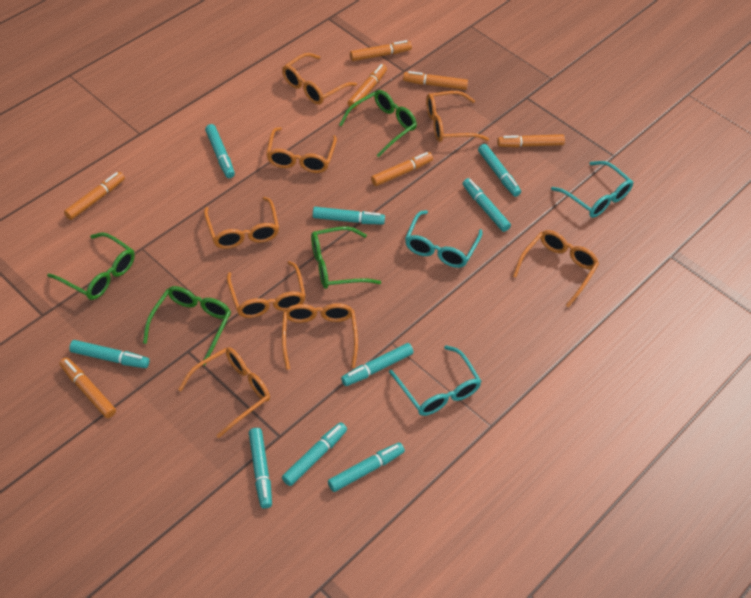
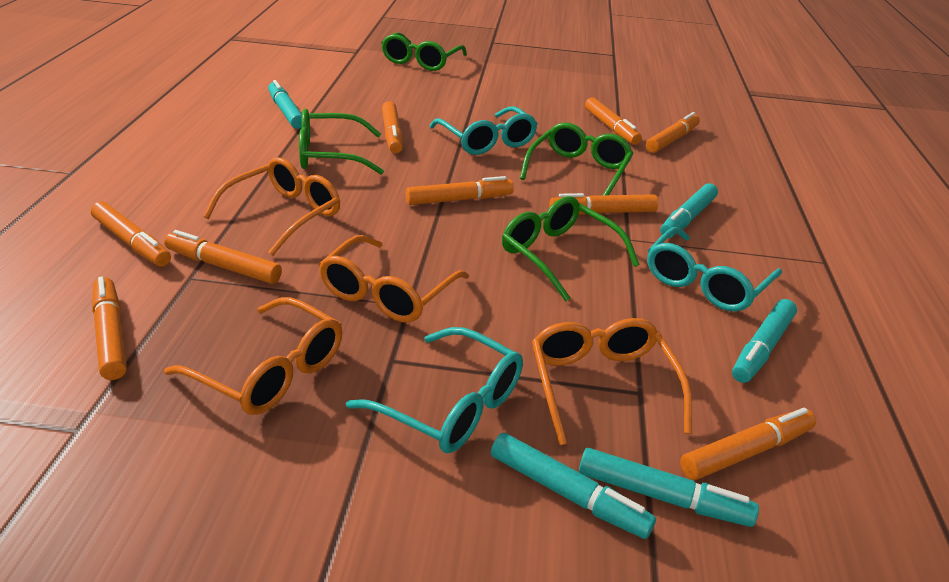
orange glasses: [178,347,270,438] [204,197,279,249] [227,261,306,318] [266,127,337,173] [282,53,357,105] [282,303,358,370] [426,91,489,142] [513,230,599,308] = 8 -> [164,297,342,415] [203,157,340,256] [319,235,469,322] [532,318,692,445] = 4
orange marker: [59,357,116,418] [64,172,125,220] [348,64,387,109] [350,40,412,61] [371,152,433,186] [403,71,468,90] [497,134,565,147] = 7 -> [91,201,171,267] [92,276,127,380] [164,230,282,284] [382,101,403,153] [406,176,514,205] [549,193,658,215] [585,97,642,145] [646,112,700,153] [680,408,816,480] = 9
turquoise marker: [69,340,149,368] [205,124,235,178] [249,428,272,509] [282,422,347,486] [313,207,385,225] [328,442,405,492] [341,343,414,386] [463,178,511,232] [478,144,521,197] = 9 -> [268,80,302,129] [491,433,656,539] [579,448,759,527] [660,183,718,238] [732,299,797,383] = 5

